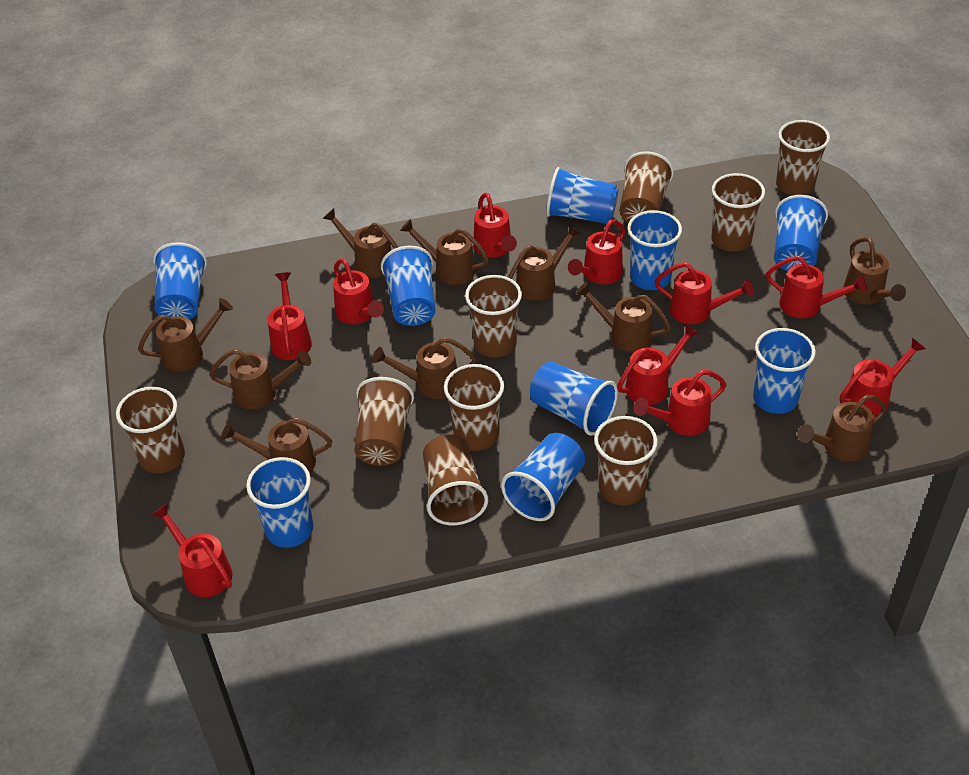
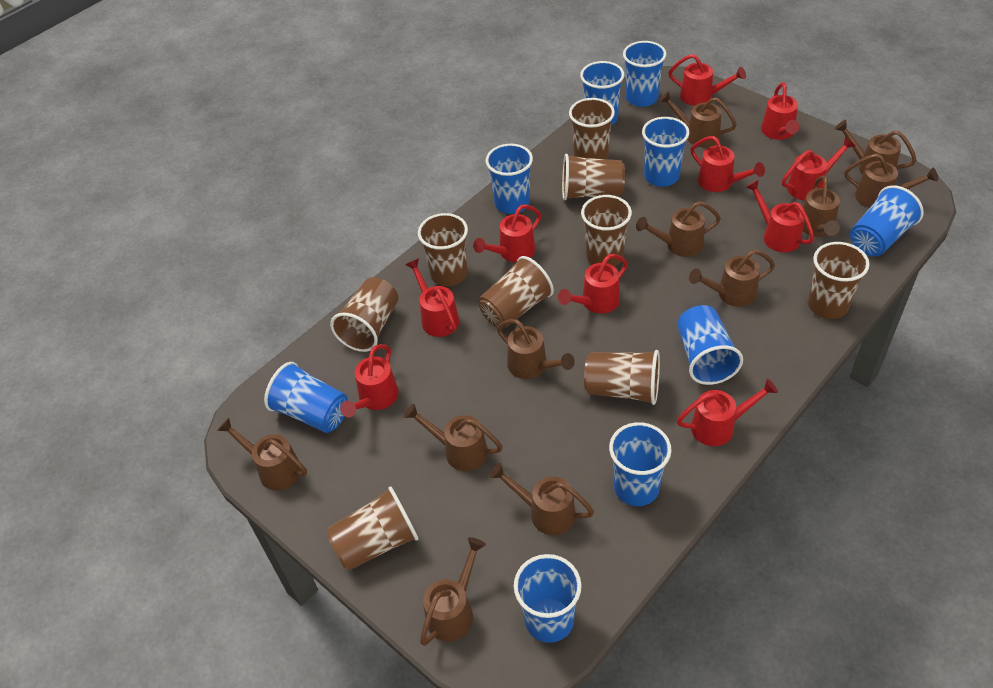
brown watering can: [138,298,233,372] [209,349,311,409] [221,418,332,473] [322,208,398,278] [372,337,477,399] [400,219,489,285] [508,225,581,301] [576,282,671,352] [797,395,887,462] [843,237,906,305] = 10 -> [217,418,307,491] [404,404,503,471] [420,537,486,646] [489,463,594,535] [497,319,575,379] [636,201,721,257] [659,91,737,147] [689,250,775,307] [803,175,840,237] [835,120,917,175] [844,153,938,208] = 11

